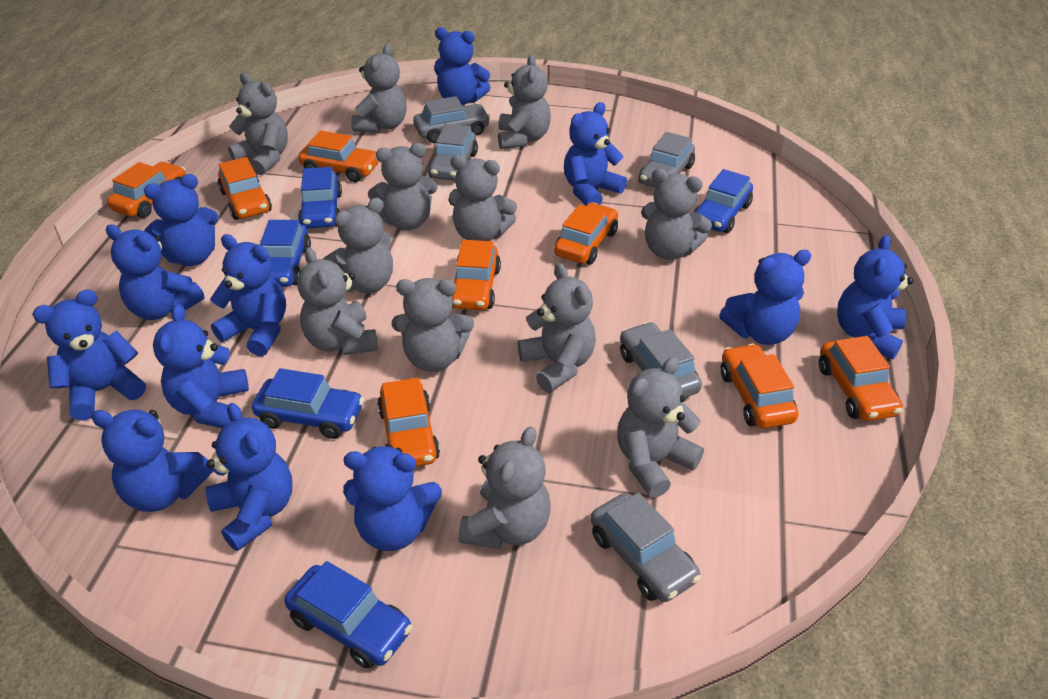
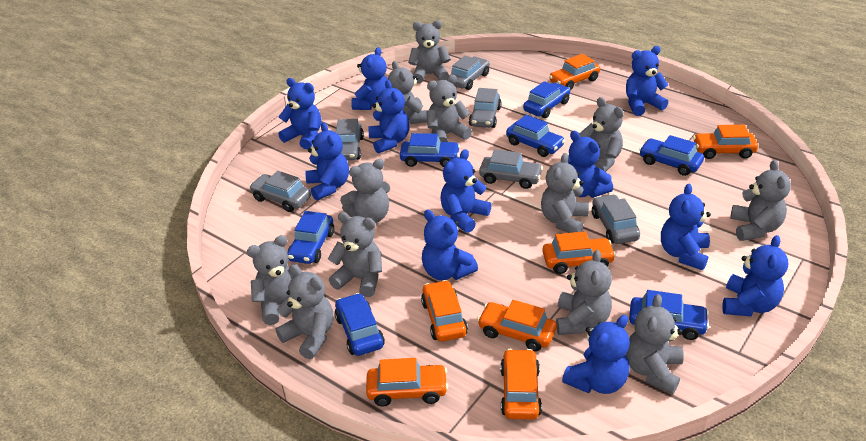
blue car: [252,368,364,439] [260,220,311,287] [284,561,412,669] [298,167,342,228] [694,169,753,233] = 5 -> [287,211,334,264] [335,293,385,356] [400,133,460,167] [506,115,565,157] [523,81,570,118] [629,290,709,340] [639,135,704,176] = 7
blue teddy bear: [32,289,146,421] [91,409,214,512] [106,224,205,320] [144,174,219,266] [153,304,249,428] [206,403,293,551] [210,234,286,356] [343,445,442,551] [435,27,491,105] [564,102,627,205] [719,250,811,345] [837,235,913,359] = 12 -> [278,78,321,149] [305,122,349,201] [351,47,388,110] [368,80,410,154] [422,210,478,280] [440,149,492,233] [562,315,630,394] [568,131,613,198] [626,46,668,116] [661,183,711,270] [722,235,788,316] = 11
grey car: [413,96,490,143] [428,124,478,181] [591,493,701,602] [620,322,702,398] [638,132,695,188] = 5 -> [249,171,311,212] [336,119,364,160] [448,56,490,90] [469,88,502,128] [479,149,543,189] [592,194,640,244] = 6
orange car: [107,162,186,218] [217,157,272,220] [298,130,379,182] [377,378,440,467] [452,240,501,310] [554,203,618,264] [720,344,799,429] [819,336,903,421] = 8 -> [366,358,448,407] [421,280,468,342] [477,300,557,352] [500,349,542,420] [542,231,616,274] [549,54,600,90] [693,125,758,159] = 7

